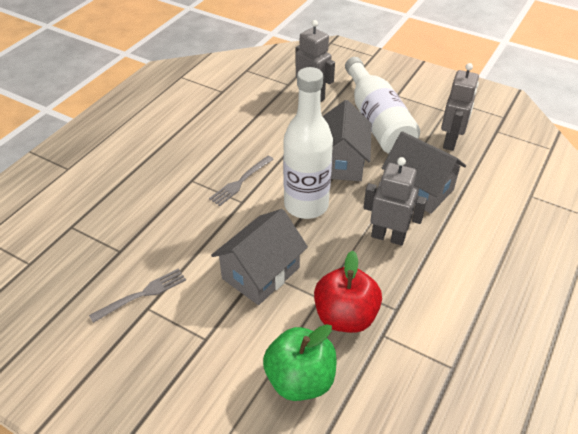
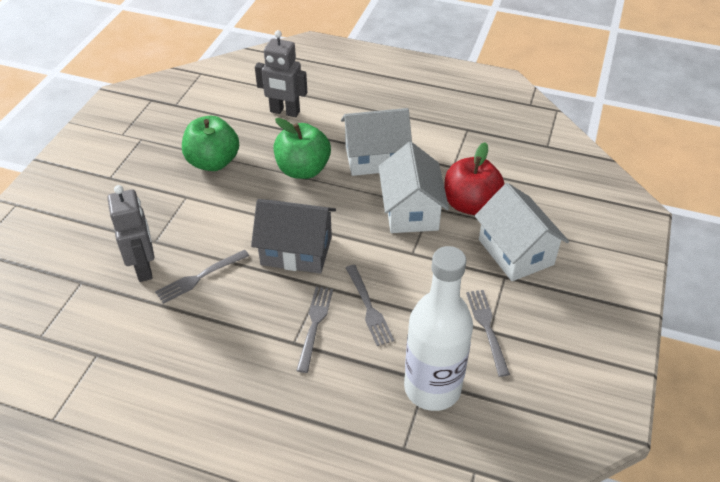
green apple: [263,324,337,401] = 1 -> [182,116,239,171] [274,118,331,179] = 2
grey fork: [89,269,186,323] [209,156,274,206] = 2 -> [155,250,249,304] [296,287,333,373] [346,265,394,346] [466,290,510,377] = 4
grey house: [211,209,308,305] [322,100,372,181] [382,131,466,214] = 3 -> [251,199,336,274] = 1
grey robot: [295,20,335,102] [364,157,427,246] [441,63,479,151] = 3 -> [108,185,154,282] [255,30,307,117] = 2
white bottle: [283,67,333,219] [345,57,420,154] = 2 -> [404,246,473,411] = 1
white house: none = 0 -> [341,108,412,176] [378,142,449,233] [475,183,569,281] = 3

